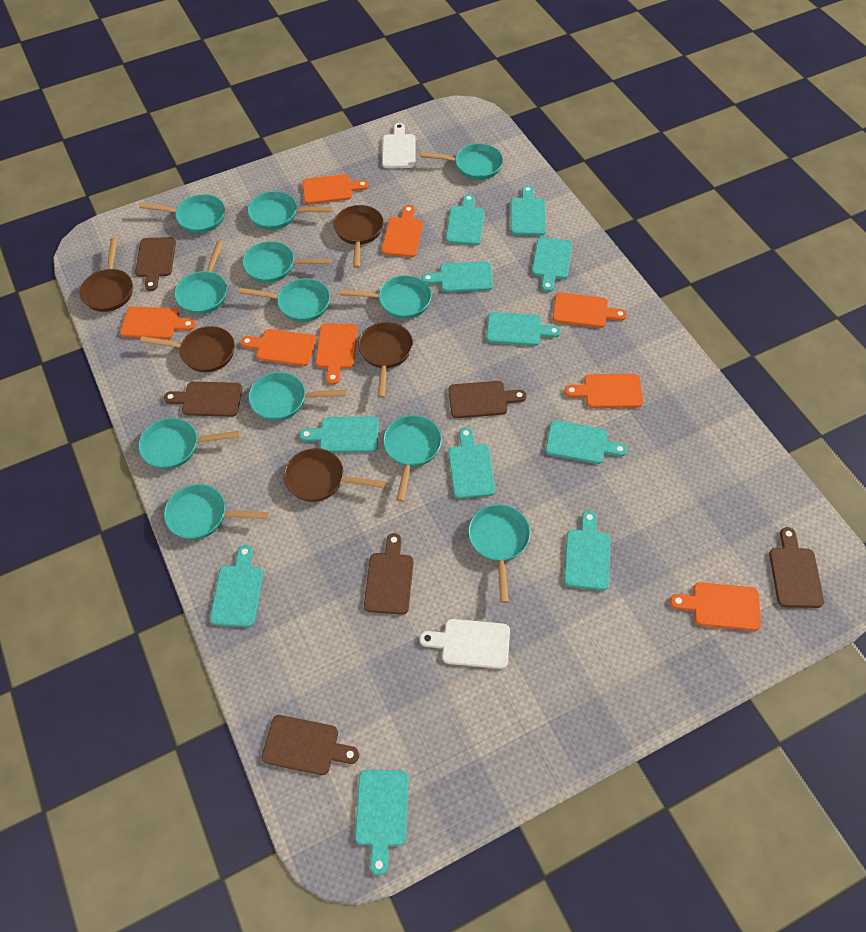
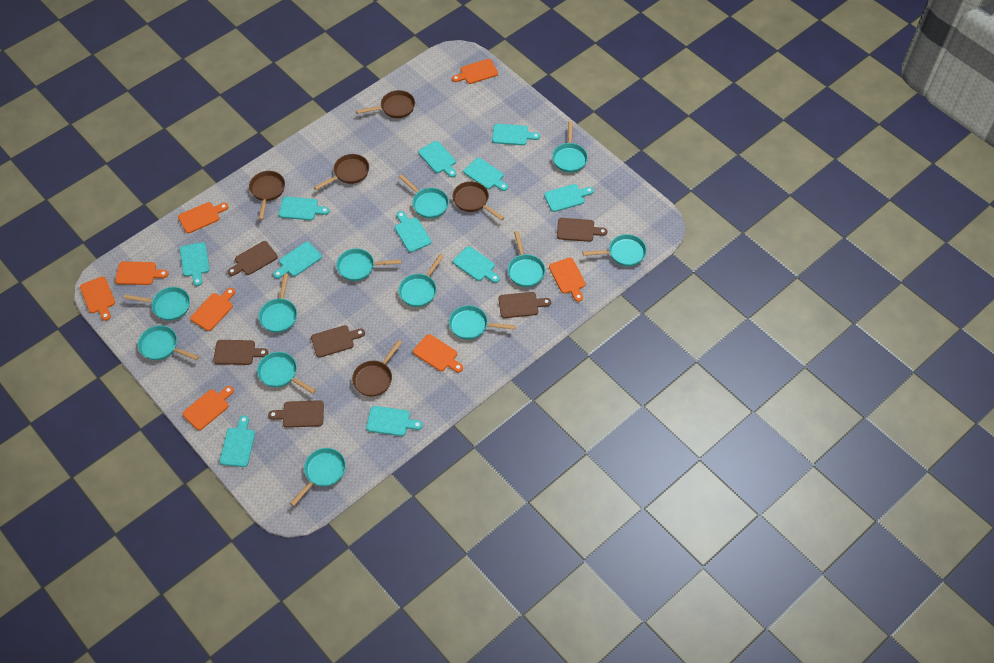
white cutting board: [382,123,415,168] [420,619,510,669] = 2 -> none = 0

